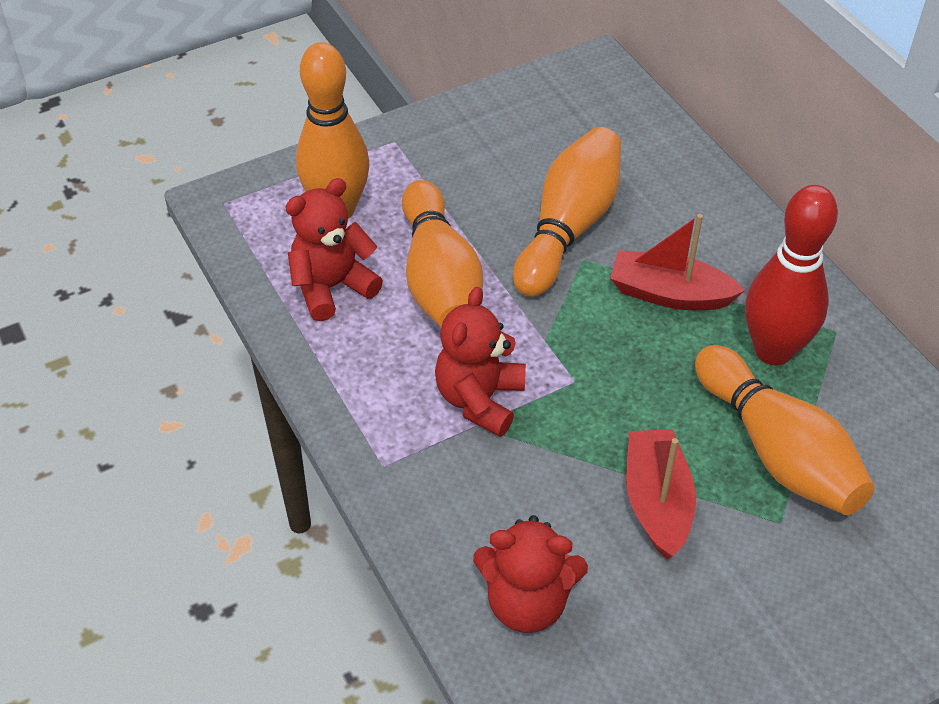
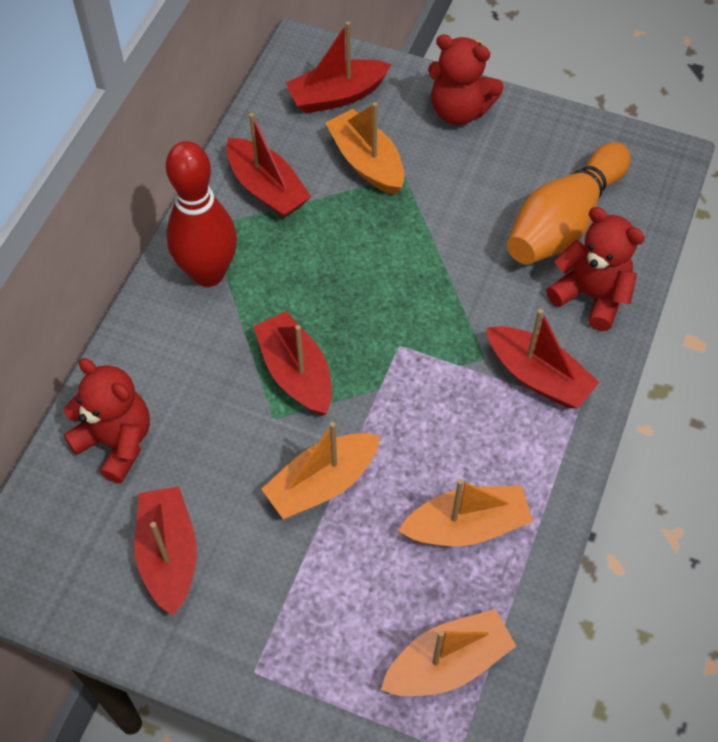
orange boat: none = 0 -> [261,422,380,519] [325,102,405,195] [381,609,516,696] [398,479,533,546] = 4
orange bowling pin: [296,42,370,219] [402,180,483,328] [513,127,621,297] [695,345,875,515] = 4 -> [507,142,630,265] = 1
red boat: [610,214,745,310] [626,429,696,559] = 2 -> [134,487,197,616] [226,113,311,218] [253,311,332,416] [286,21,391,114] [486,309,599,408] = 5

